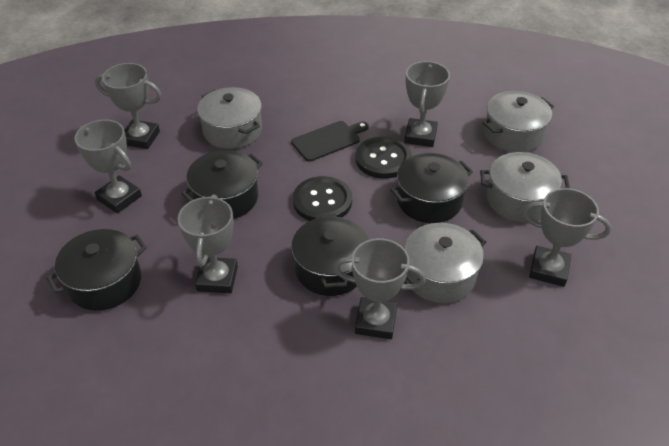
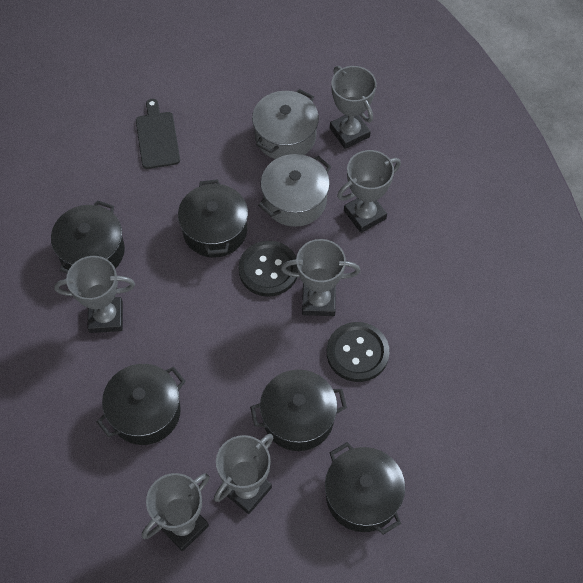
black pot: [46,229,147,311] [181,150,263,219] [291,214,368,296] [390,153,473,223] = 4 -> [51,200,125,273] [97,364,186,445] [178,179,248,258] [250,369,347,451] [325,442,405,535] = 5
grey pot: [197,87,262,149] [404,223,486,303] [480,152,570,222] [482,91,554,152] = 4 -> [252,89,319,159] [258,154,331,227] = 2

